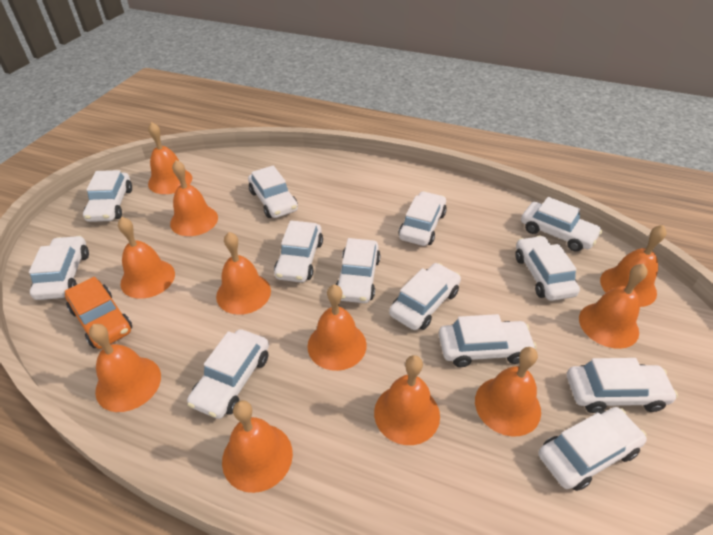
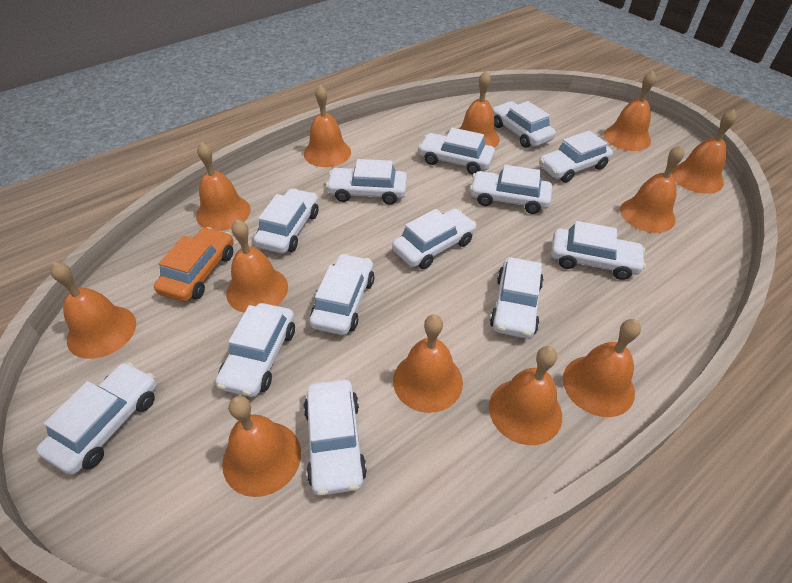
orange bell: [89,324,161,412] [118,217,175,299] [148,122,192,194] [170,160,218,236] [216,232,271,315] [222,400,293,493] [307,284,367,371] [374,355,440,445] [475,347,541,436] [579,264,647,349] [600,225,667,307] = 11 -> [50,262,136,359] [196,142,251,231] [222,396,301,497] [226,219,288,313] [304,85,351,167] [393,314,463,413] [459,71,500,148] [489,346,562,445] [563,319,641,417] [604,71,656,151] [620,145,684,233] [671,109,737,194] = 12

